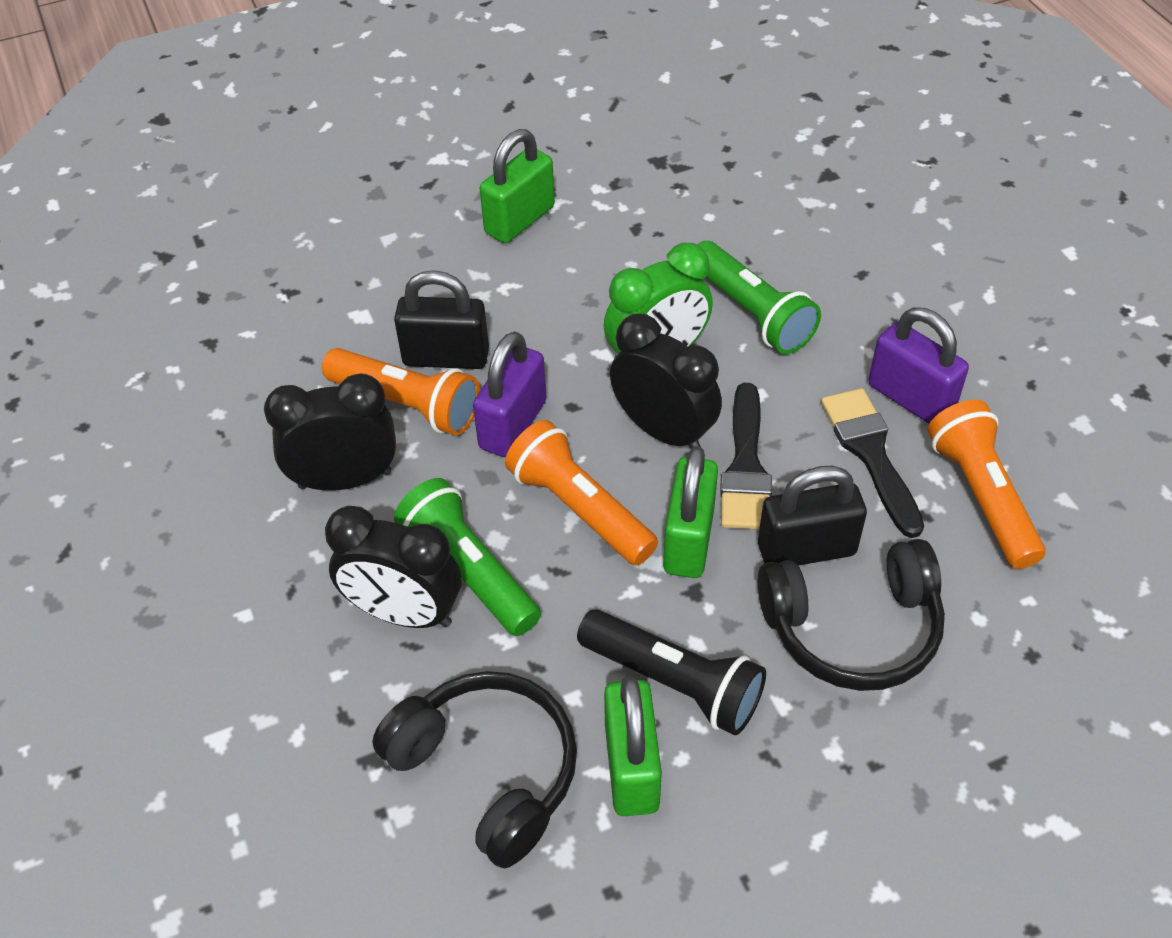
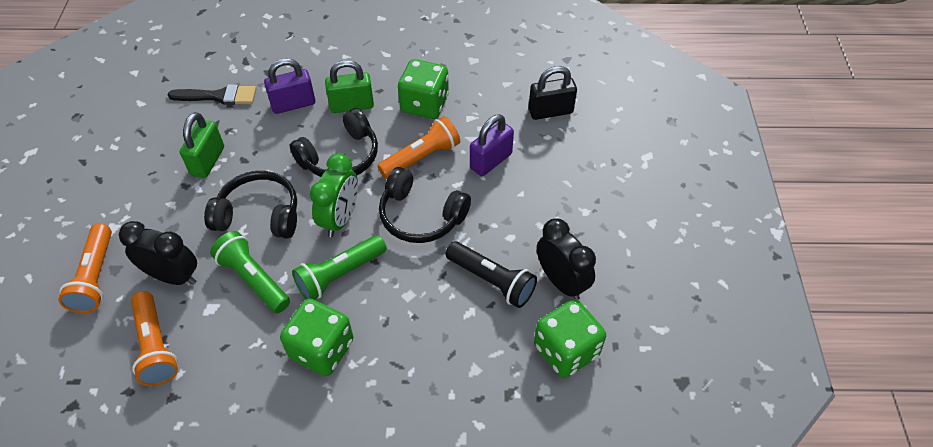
black brush: [720,383,772,529] [821,388,924,538] = 2 -> [168,84,256,105] = 1
black clock: [264,373,396,491] [325,506,461,628] [610,314,722,448] = 3 -> [119,221,197,285] [537,218,596,300] = 2
black headphones: [372,671,577,868] [758,539,945,691] = 2 -> [204,171,297,238] [290,108,378,177] [379,167,471,243] = 3
black padlock: [394,270,489,369] [758,466,867,566] = 2 -> [529,66,577,120] = 1
green dice: none = 0 -> [280,298,354,376] [398,59,449,119] [534,299,606,378] = 3
green padlock: [480,129,555,243] [604,676,662,816] [663,446,718,578] = 3 -> [180,112,224,178] [325,60,374,113] = 2

